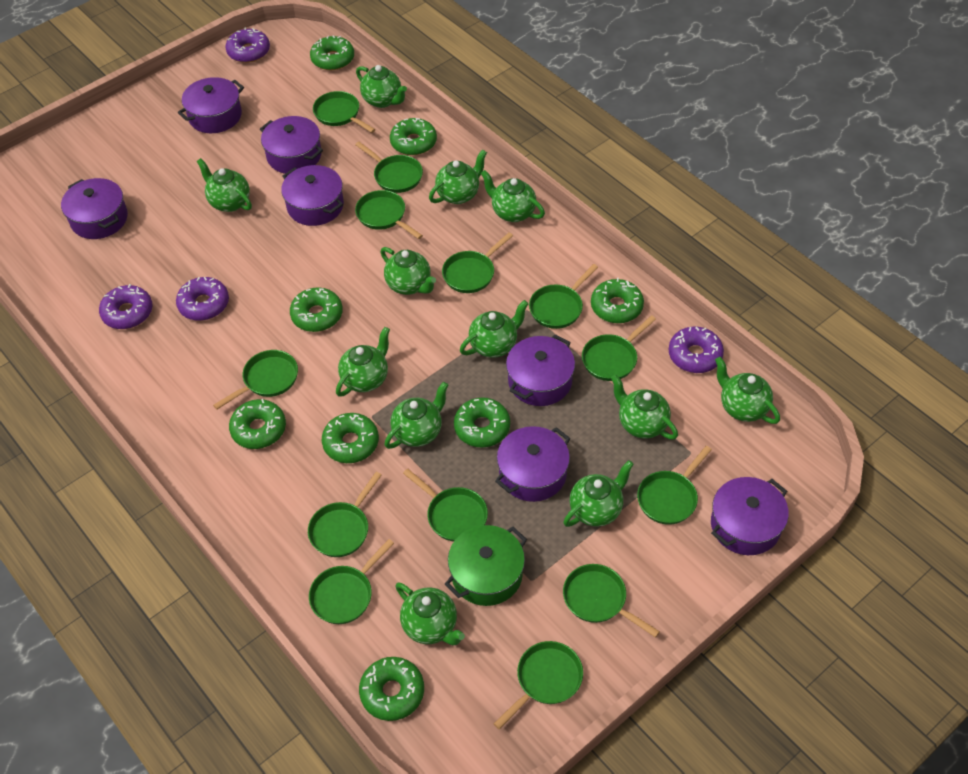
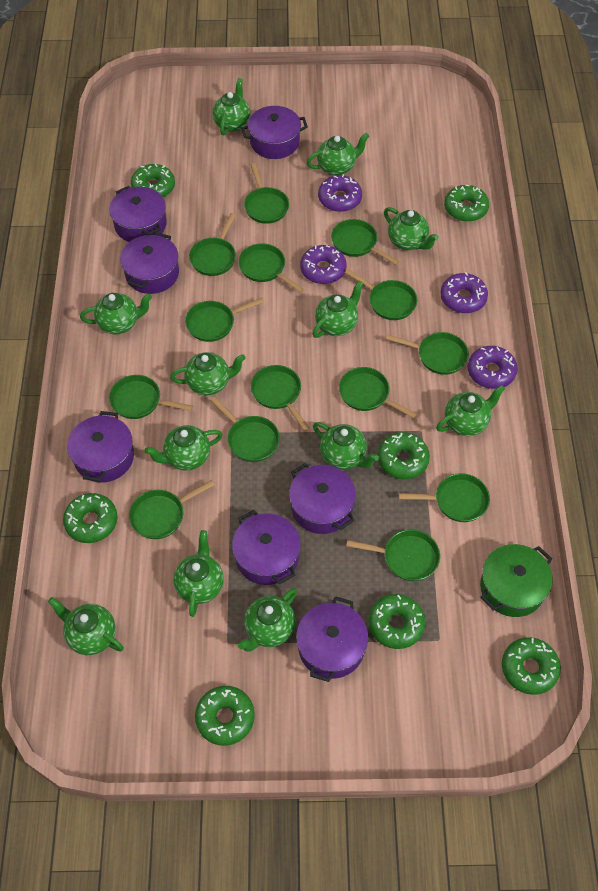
green donut: [229,399,286,449] [290,287,343,332] [310,35,354,70] [322,413,379,463] [359,657,424,721] [390,118,437,155] [454,397,510,448] [591,278,644,323] = 8 -> [63,493,118,543] [131,164,175,197] [195,686,255,746] [368,594,425,649] [378,432,430,479] [444,185,489,222] [502,637,561,695] = 7
green pan: [213,350,298,409] [308,472,382,557] [309,539,394,624] [313,91,375,133] [355,142,423,193] [355,190,423,239] [403,469,488,541] [442,232,513,293] [494,641,583,729] [529,264,598,329] [563,564,660,638] [582,315,656,381] [637,446,712,525] = 13 -> [109,375,193,419] [129,480,214,539] [185,298,264,342] [189,213,236,276] [210,396,280,462] [238,243,304,292] [244,163,289,224] [251,365,309,430] [331,219,399,265] [339,367,417,418] [345,269,417,320] [346,530,440,581] [386,332,469,375] [399,473,490,522] = 14

